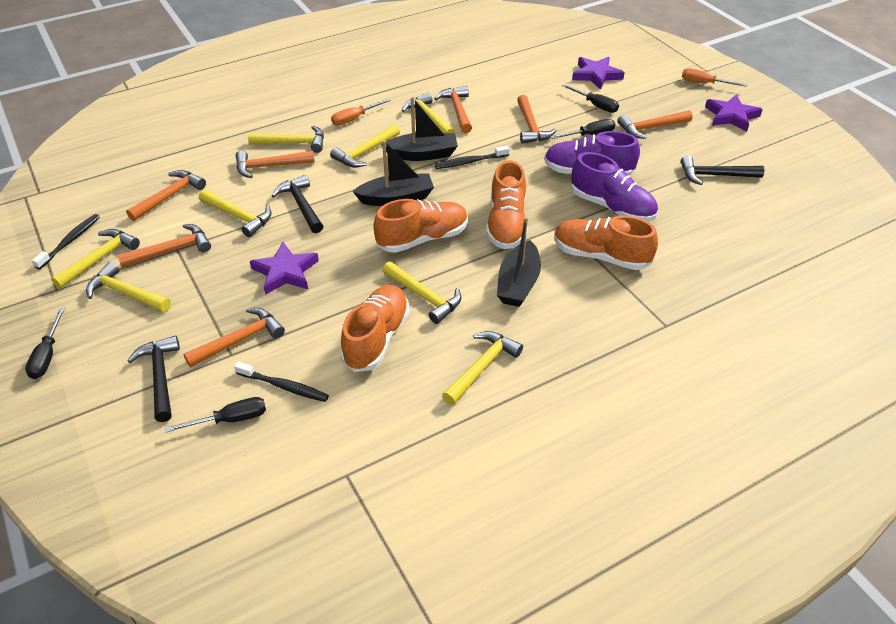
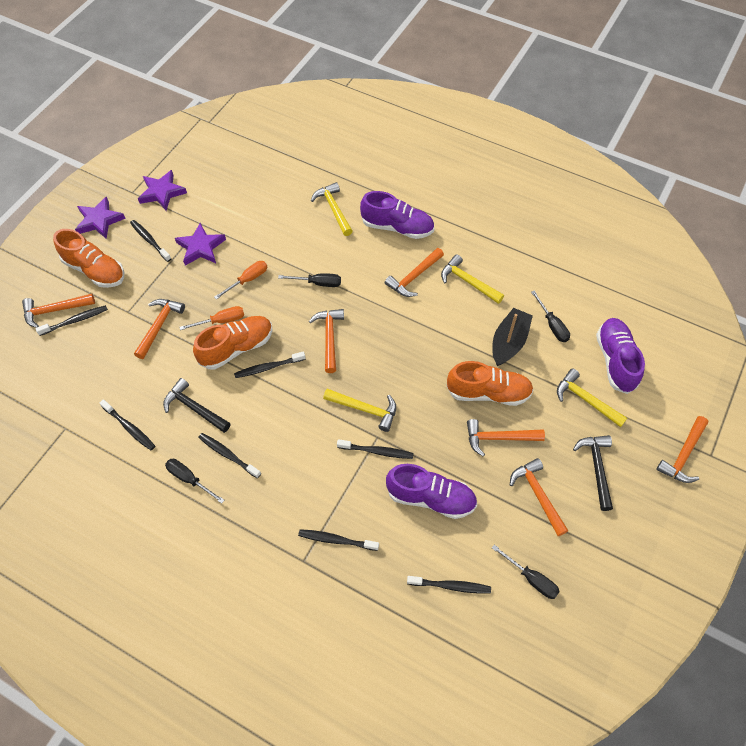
black boat: [353,140,434,206] [381,97,458,161] [497,216,541,307] = 3 -> [492,308,533,366] = 1
black hammer: [127,336,180,422] [272,175,323,233] [681,156,764,185] = 3 -> [163,378,231,433] [573,435,613,511] = 2
black toothbrush: [32,214,100,269] [234,361,329,402] [435,146,510,169] = 3 -> [35,305,108,336] [100,399,155,450] [130,220,171,262] [198,433,261,478] [234,351,305,378] [298,529,379,551] [337,439,413,459] [407,576,491,594] = 8
orange shoe: [340,285,410,372] [373,199,468,253] [486,160,528,249] [554,216,658,270] = 4 -> [53,229,124,288] [193,316,273,369] [446,361,534,406] = 3
purple shoe: [544,131,640,175] [571,152,658,222] = 2 -> [360,191,434,239] [386,464,477,519] [596,318,645,394] = 3
yellow hammer: [51,229,140,289] [86,262,171,312] [199,190,272,237] [248,126,324,153] [330,124,400,168] [382,262,461,324] [402,93,455,133] [442,331,523,405] = 8 -> [311,182,353,236] [323,389,396,432] [441,254,504,304] [557,369,627,427] = 4

